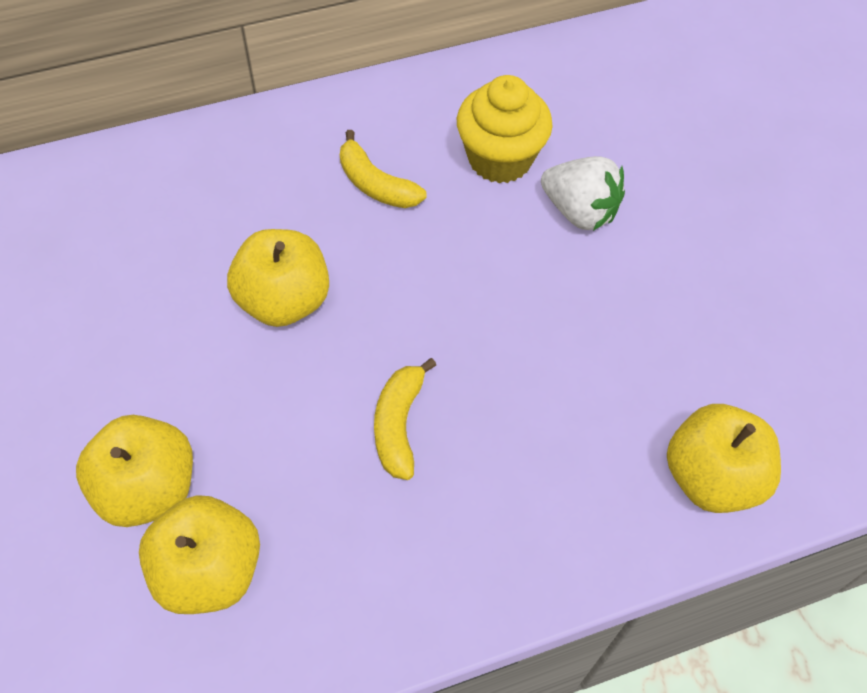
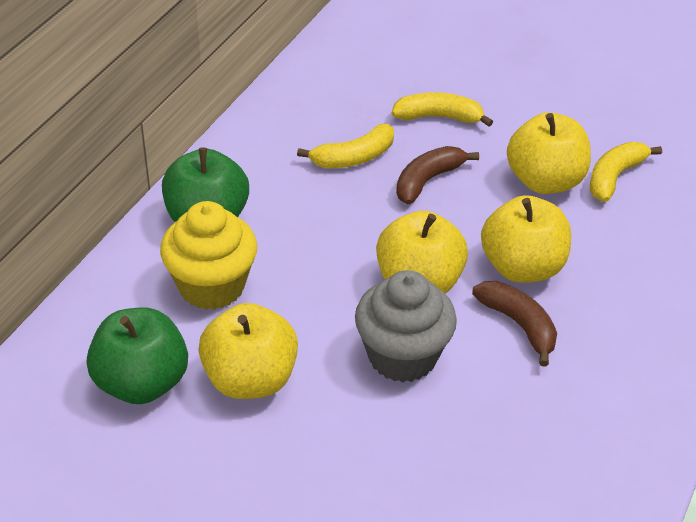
brown banana: none = 0 -> [396,146,479,204] [472,281,557,367] = 2
green apple: none = 0 -> [87,307,188,404] [162,147,249,222] = 2
grey cupcake: none = 0 -> [355,270,457,382] = 1
white strawberry: [541,156,625,231] = 1 -> none = 0
yellow banana: [340,130,426,208] [374,358,436,480] = 2 -> [297,124,394,168] [392,92,493,127] [590,142,662,202] = 3

